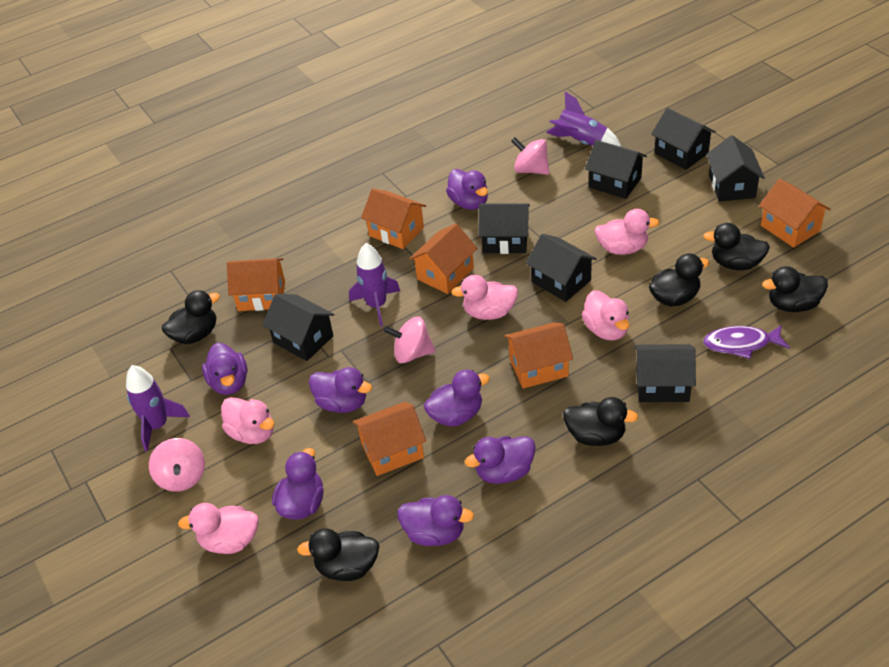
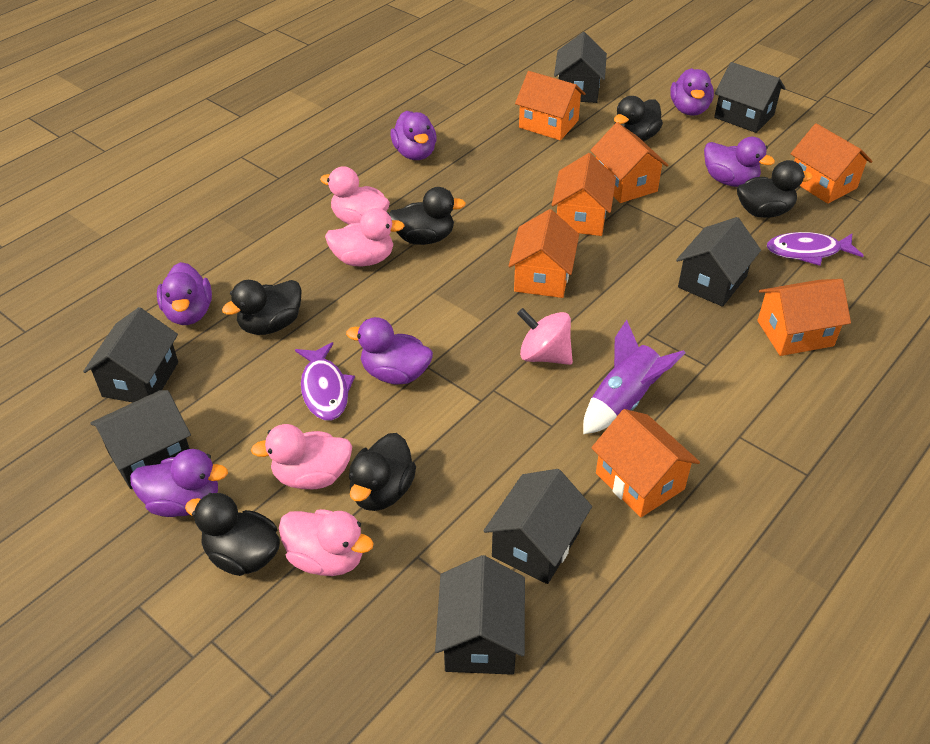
orange house: [227,258,285,311] [353,402,426,476] [361,188,426,249] [409,224,478,294] [504,322,573,389] [759,179,831,248] = 6 -> [509,209,579,298] [515,71,585,140] [552,153,616,236] [590,122,668,203] [591,409,700,517] [757,279,851,356] [790,123,872,204] = 7
pink duck: [178,503,259,554] [221,397,275,444] [451,275,518,320] [582,290,630,341] [595,209,660,255] = 5 -> [251,424,352,489] [279,509,374,576] [320,166,390,224] [325,208,405,266] = 4
pink spinning top: [149,438,205,492] [384,317,436,363] [511,137,550,175] = 3 -> [517,308,573,365] = 1
purple duck: [202,343,247,395] [272,448,324,520] [309,367,372,413] [397,495,474,546] [424,370,490,426] [446,169,488,210] [465,436,536,484] = 7 -> [130,449,228,517] [157,262,212,325] [346,317,433,385] [390,111,437,160] [670,68,714,116] [704,137,775,187] = 6
purple fish: [703,325,790,359] = 1 -> [295,342,355,420] [767,232,864,266] = 2
purple rocket: [126,365,190,452] [349,243,400,327] [546,91,621,147] = 3 -> [583,320,686,434] = 1

